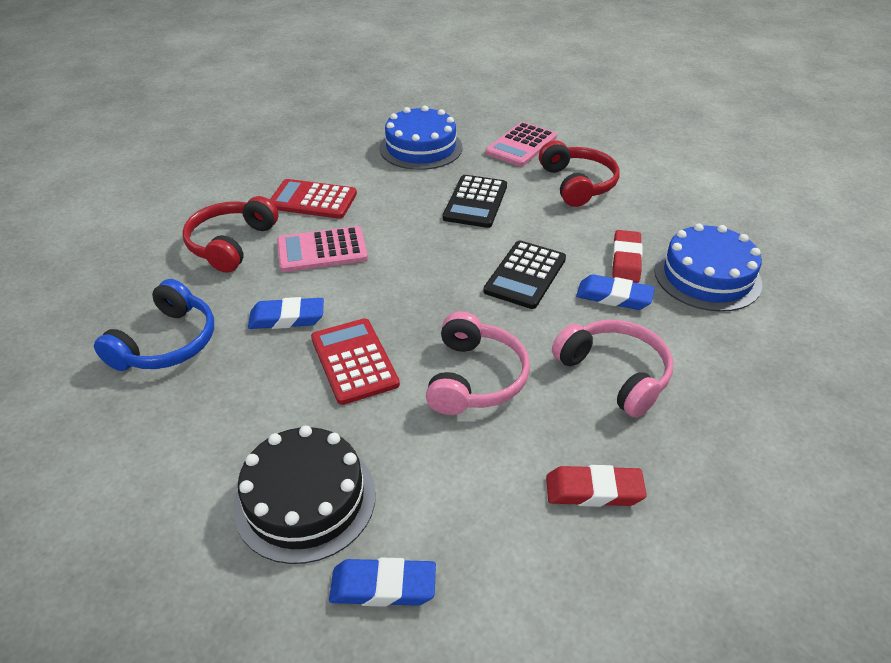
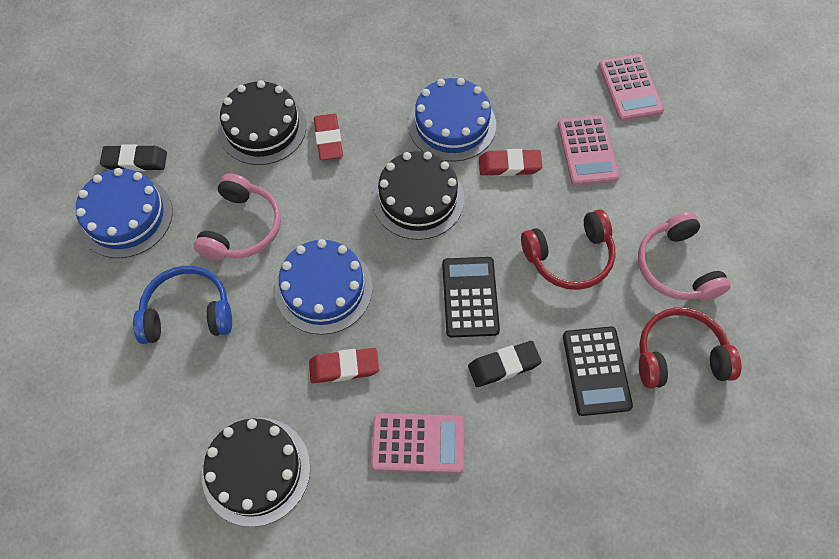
black cake: [233,426,376,564] = 1 -> [202,418,310,527] [218,80,307,165] [372,151,464,240] = 3
black eraser: none = 0 -> [100,144,167,171] [468,341,542,387] = 2
blue cake: [380,106,463,170] [654,223,762,312] = 2 -> [76,168,173,258] [275,239,373,335] [408,78,496,162] = 3
blue eraser: [248,297,324,329] [329,558,436,607] [576,274,655,310] = 3 -> none = 0
pink calculator: [277,226,368,272] [485,122,557,167] = 2 -> [371,413,464,473] [558,115,620,185] [599,54,664,121] = 3
red calculator: [270,179,357,219] [311,318,400,405] = 2 -> none = 0
red eraser: [546,465,647,507] [612,230,643,283] = 2 -> [309,348,379,383] [314,114,343,160] [479,149,542,176] = 3

